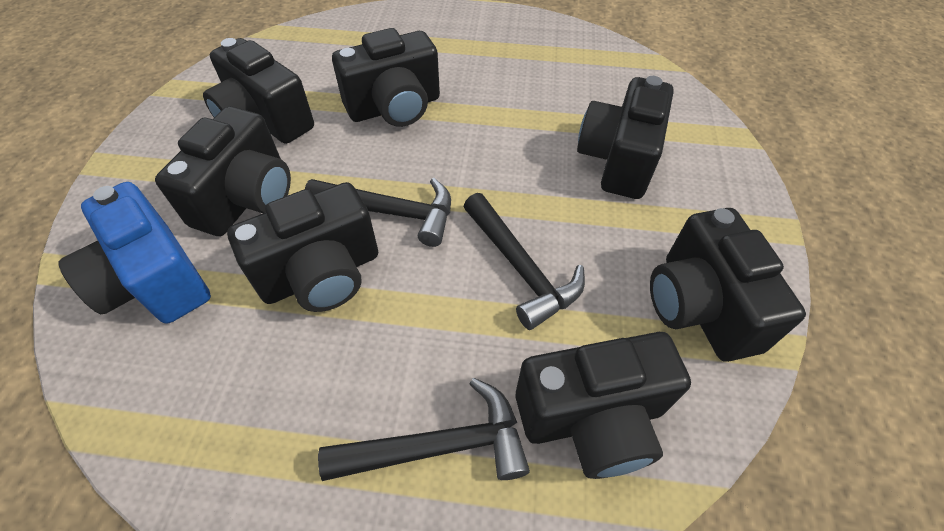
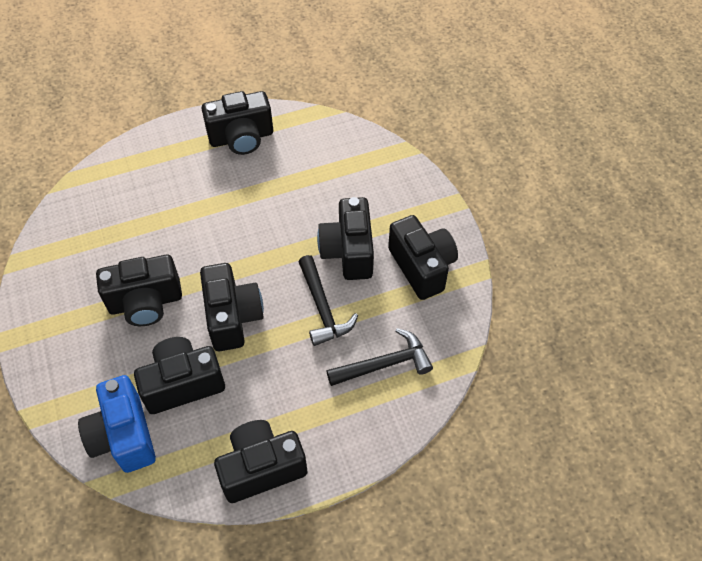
black hammer: [305,178,451,247] [318,378,530,481] [463,193,585,330] = 3 -> [299,255,358,346] [327,328,433,386] = 2

